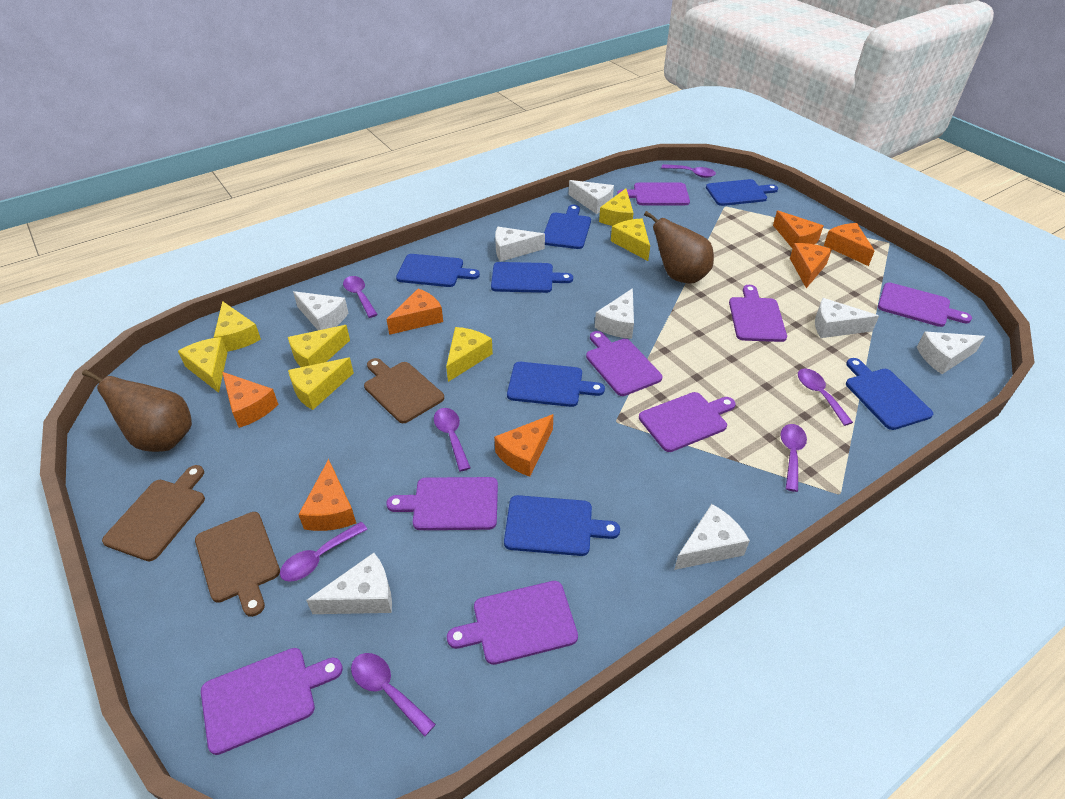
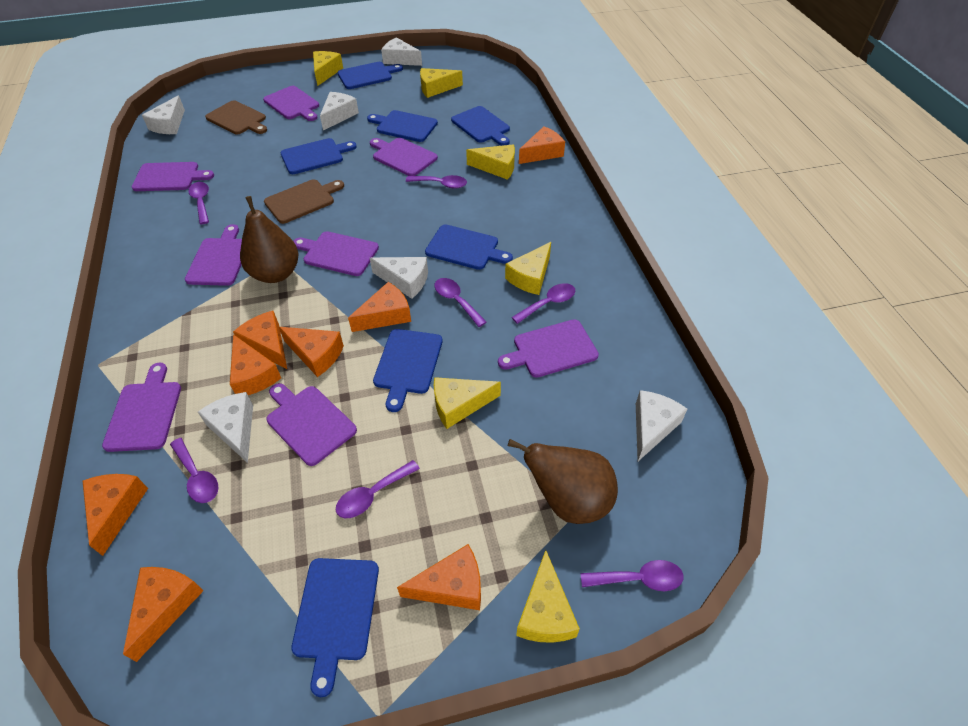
brown cutting board: [102,465,205,561] [195,512,280,617] [364,358,444,423] = 3 -> [205,100,267,134] [264,179,344,224] = 2
orange cheese: [222,372,278,428] [298,459,356,531] [386,288,443,335] [494,414,553,477] [773,211,823,249] [790,243,832,288] [824,223,875,266] = 7 -> [83,474,148,556] [123,567,204,662] [230,334,281,395] [233,311,287,369] [279,327,344,377] [348,282,411,332] [397,544,481,610] [519,126,565,164] = 8
white cheese: [293,291,348,330] [306,553,392,614] [495,227,545,262] [569,180,614,214] [595,288,634,339] [674,504,750,570] [815,298,879,338] [917,332,985,374] = 8 -> [142,95,185,134] [198,392,253,463] [320,92,359,130] [370,257,428,299] [381,37,422,66] [636,390,687,461] = 6
yellow cheese: [178,337,227,393] [214,301,261,352] [288,325,350,367] [288,357,354,410] [446,327,493,382] [599,188,633,226] [611,218,650,261] = 7 -> [313,51,343,86] [420,68,463,98] [434,377,501,429] [466,145,515,180] [505,242,551,295] [516,550,580,643] = 6

